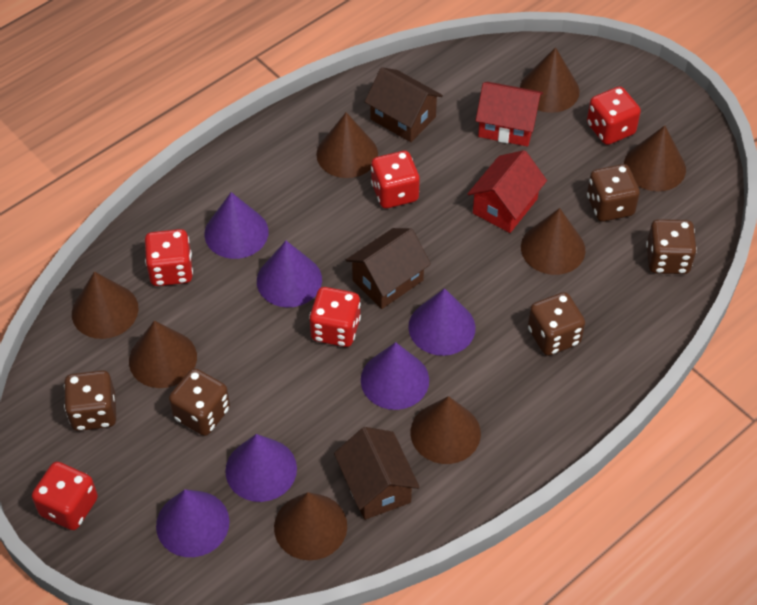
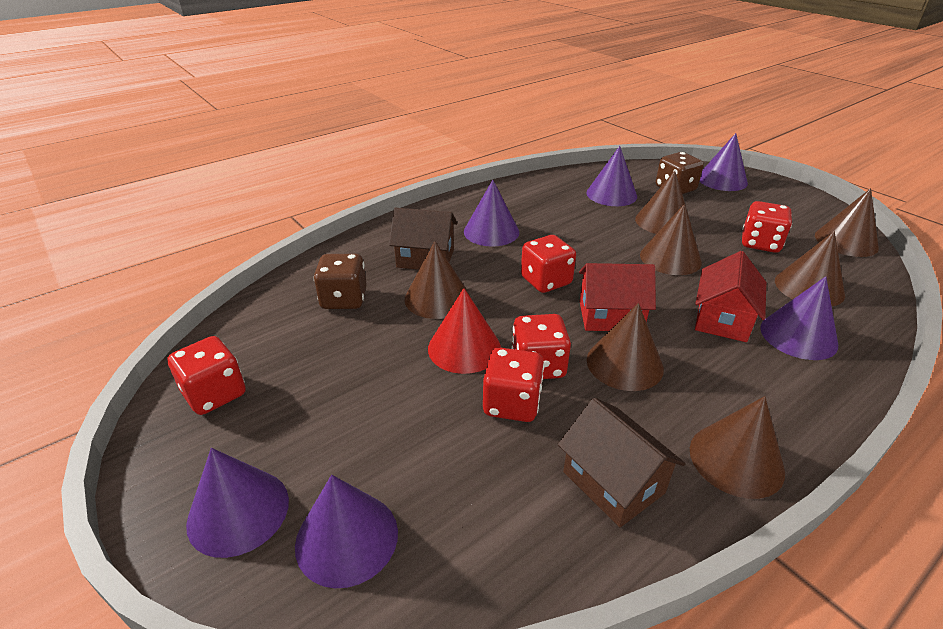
brown cone: [72,272,138,339] [129,321,197,388] [274,492,347,560] [316,112,378,178] [411,396,481,464] [520,47,580,113] [521,208,585,275] [624,125,686,191] = 8 -> [404,241,470,319] [587,303,664,391] [635,171,691,234] [640,204,702,275] [690,396,785,499] [775,231,845,306] [815,188,879,257] = 7
brown dice: [64,370,116,431] [169,368,230,436] [528,292,585,356] [587,164,640,222] [646,219,697,274] = 5 -> [314,254,367,309] [656,152,704,194] = 2
brown house: [334,427,420,520] [346,228,431,309] [365,67,443,142] = 3 -> [389,208,457,270] [558,398,686,527] = 2
red cone: none = 0 -> [428,288,501,374] = 1

